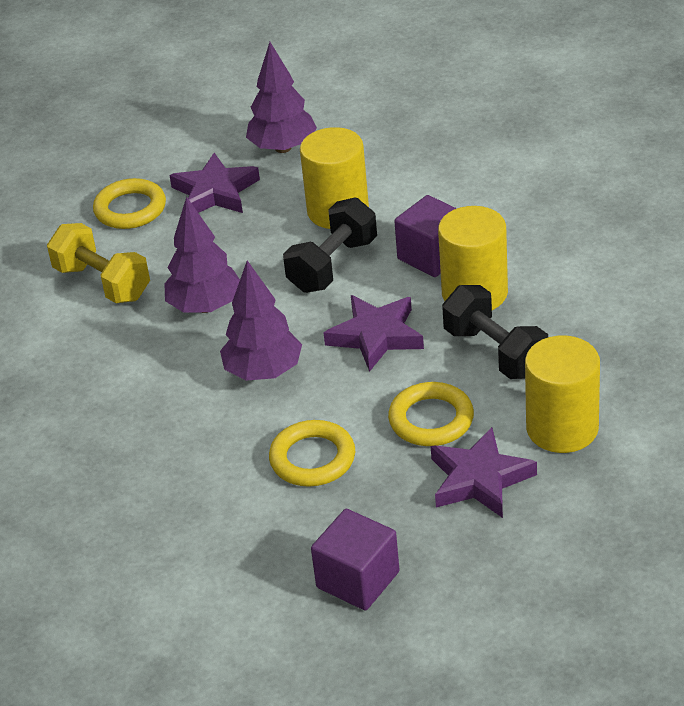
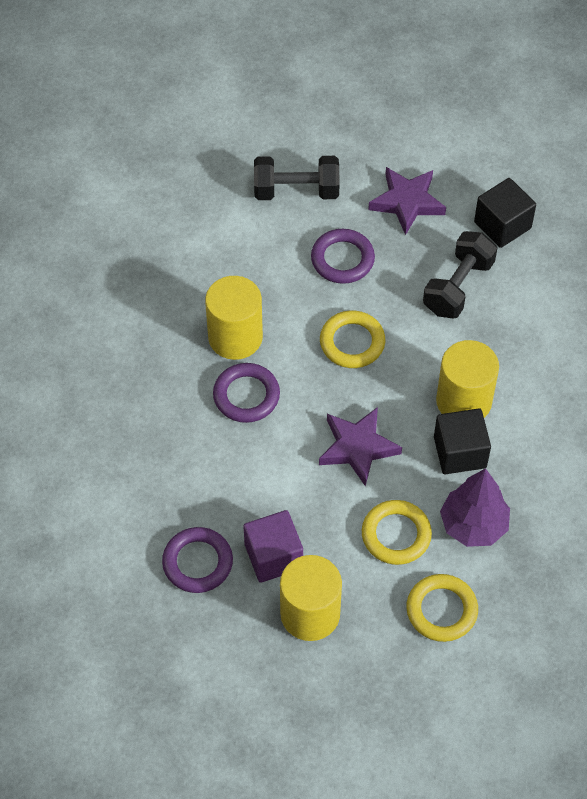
black cube: none = 0 -> [434,408,491,474] [474,178,536,248] = 2
purple cube: [311,509,400,610] [394,195,457,277] = 2 -> [243,510,303,583] = 1
purple ring: none = 0 -> [162,527,233,593] [213,363,280,423] [311,229,375,284] = 3
purple star: [169,153,260,213] [324,295,424,372] [431,427,537,518] = 3 -> [319,407,402,486] [368,167,446,235] = 2
purple tree: [164,197,240,313] [220,260,302,381] [246,42,317,153] = 3 -> [440,468,510,547] = 1
yellow dumbbell: [47,223,150,303] = 1 -> none = 0

